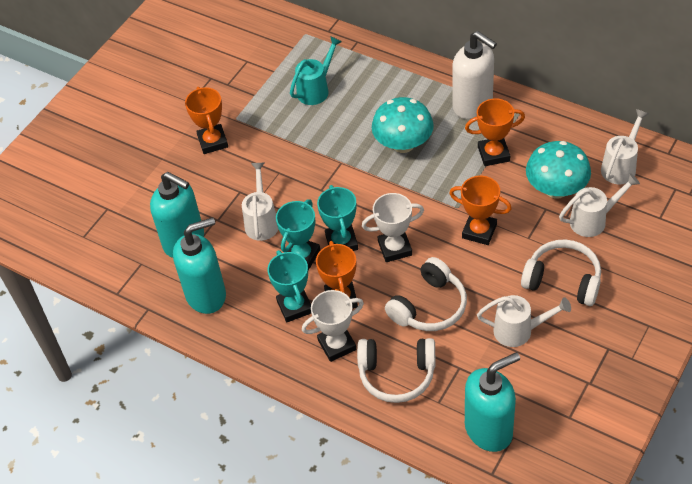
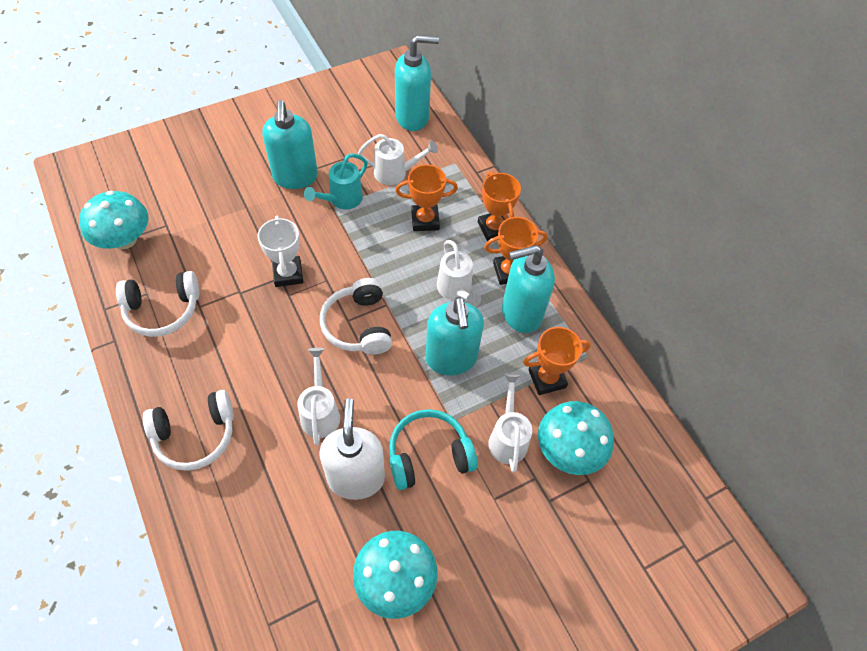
turquoise headphones: none = 0 -> [389,409,478,490] = 1
turquoise mushroom: [372,97,434,153] [526,141,591,199] = 2 -> [79,191,148,249] [353,531,438,619] [538,401,614,475] = 3
turquoise soap dispenser: [150,172,204,258] [173,217,226,314] [465,352,520,452] = 3 -> [262,100,318,189] [395,35,439,131] [426,296,484,376] [502,245,555,333] = 4
turquoise trophy: [267,250,311,322] [276,199,320,270] [317,185,358,251] = 3 -> none = 0
white trophy: [302,290,364,362] [362,193,424,262] = 2 -> [258,216,303,287] = 1

